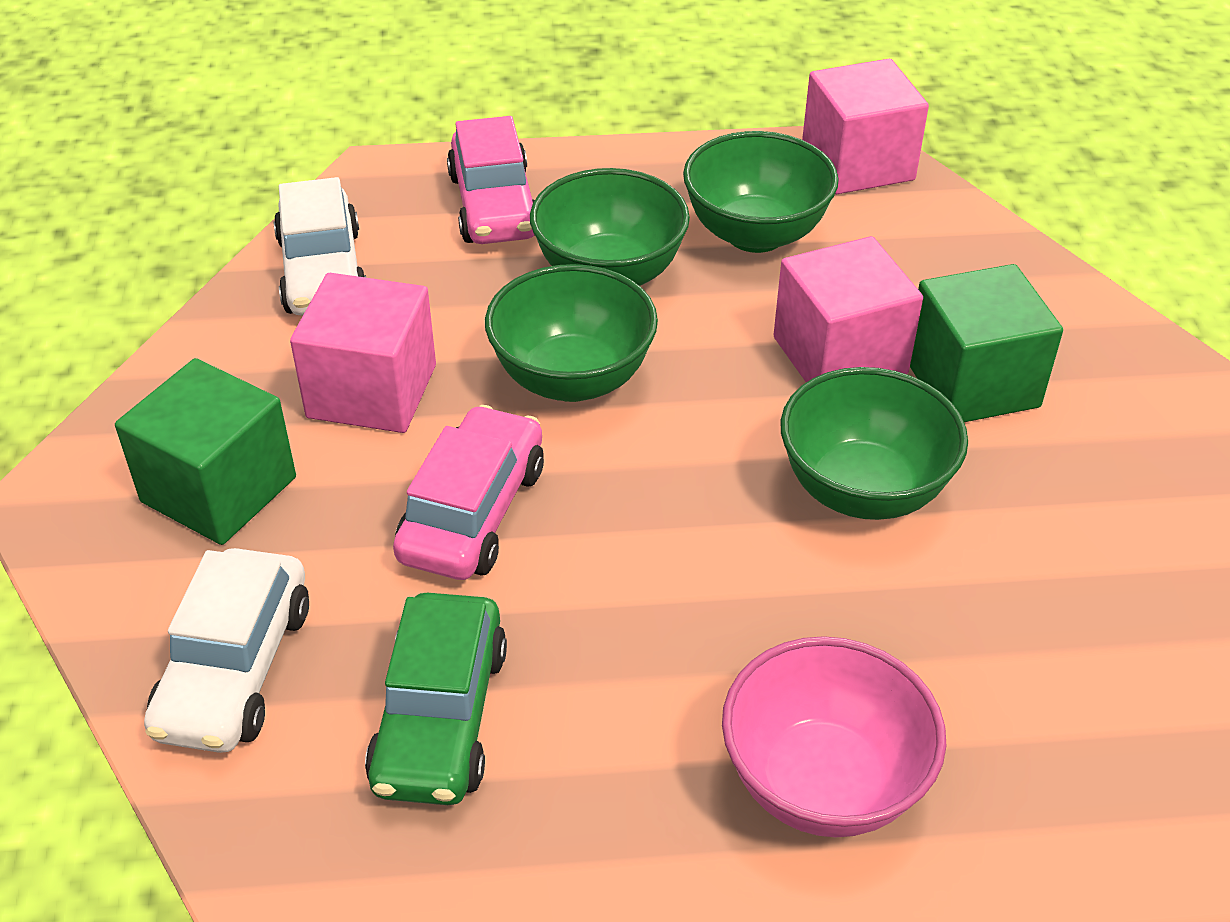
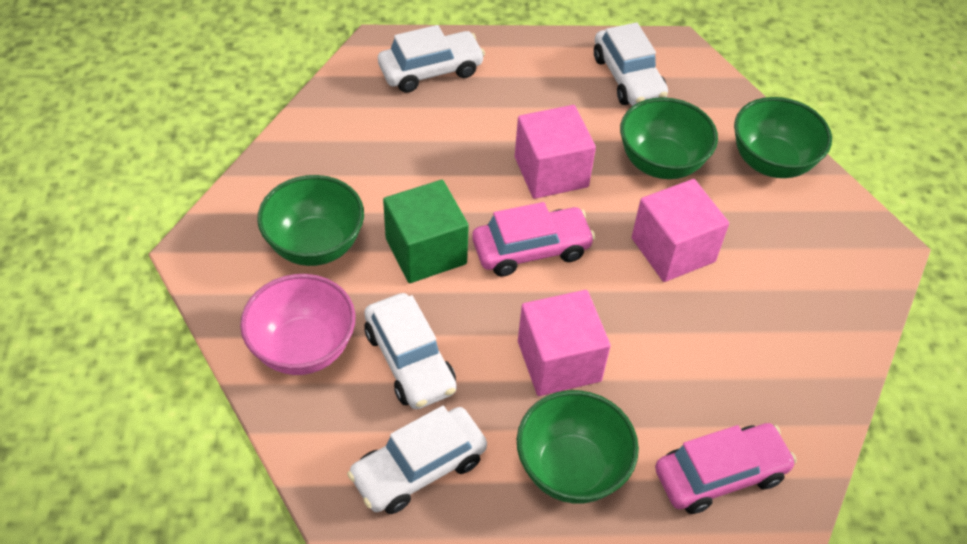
green car: [365,593,507,805] = 1 -> none = 0
green cube: [115,358,296,545] [910,264,1063,422] = 2 -> [383,180,469,283] = 1
white car: [144,548,309,753] [274,177,366,316] = 2 -> [347,406,487,514] [364,293,457,409] [378,25,485,93] [594,22,668,106] = 4

